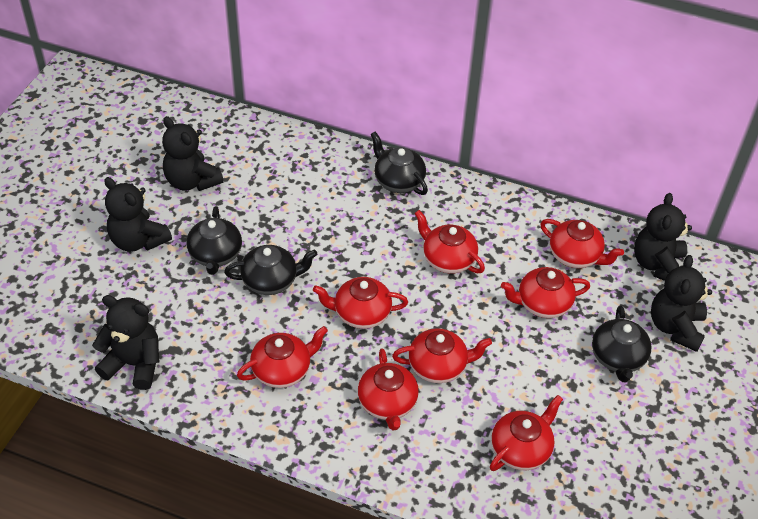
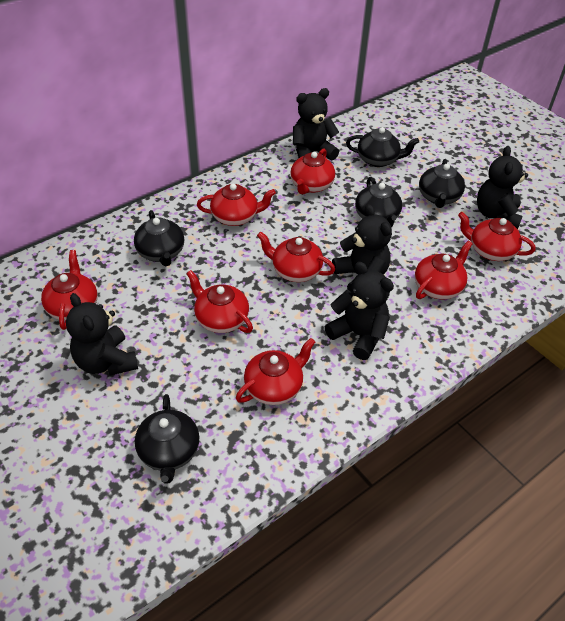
black teapot: [186,206,242,275] [224,245,318,295] [371,132,428,195] [592,305,651,383] = 4 -> [134,210,184,266] [135,394,199,484] [346,127,419,167] [355,177,402,227] [419,159,465,208] = 5

